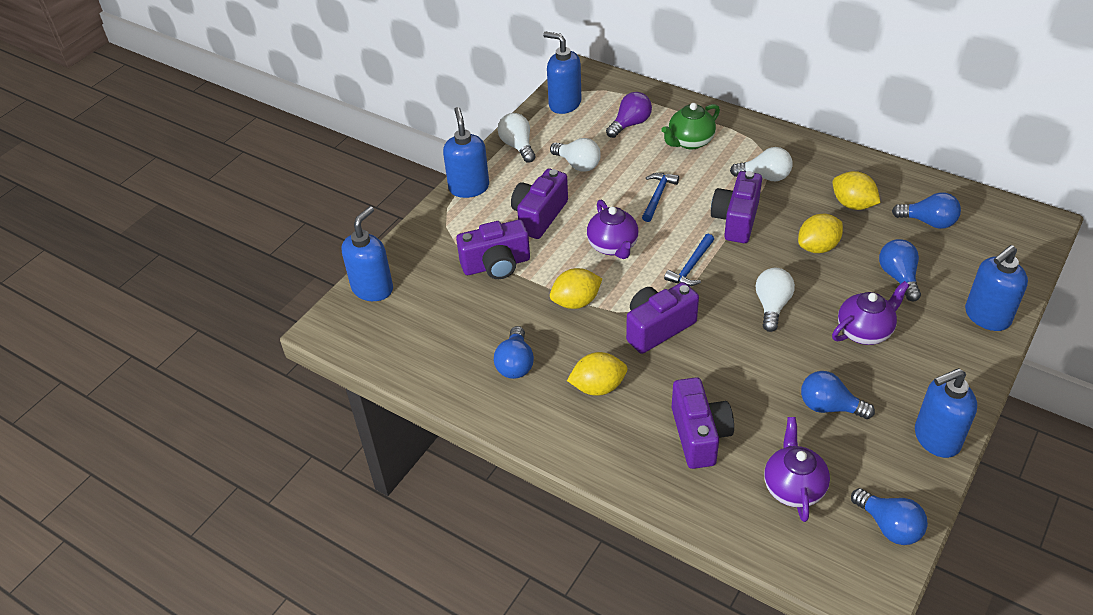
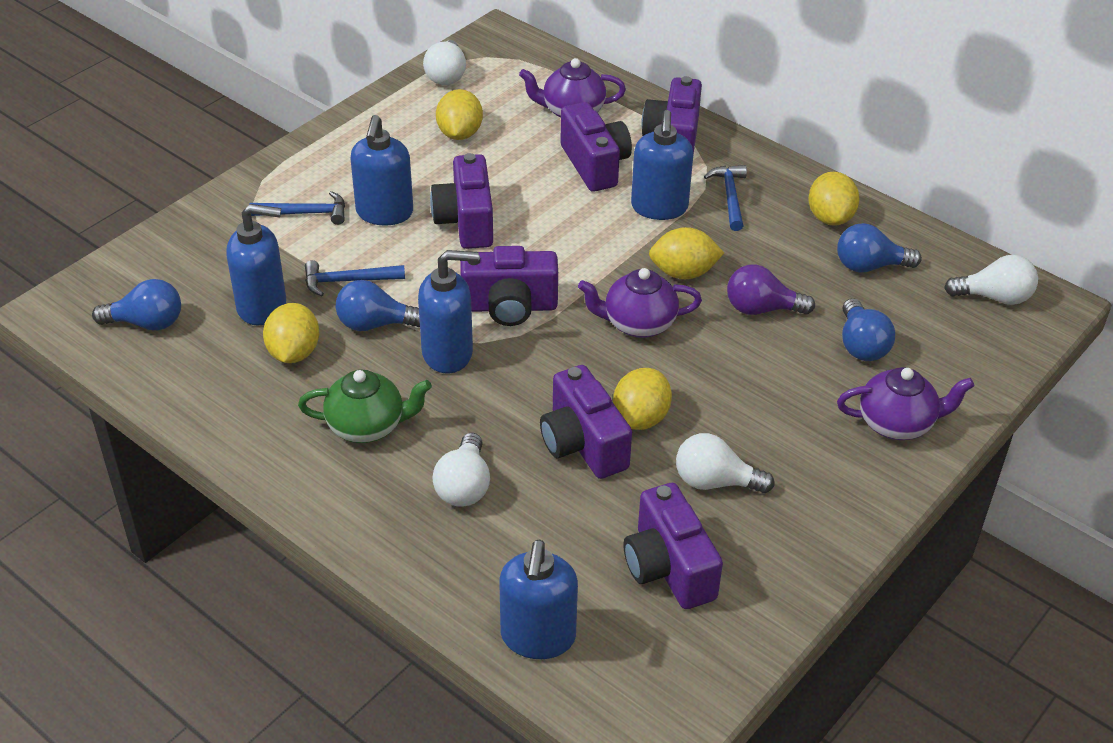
blue hammer: [642,173,679,222] [664,234,714,286] = 2 -> [249,191,345,225] [305,260,405,296] [704,165,747,231] = 3
blue light bulb: [494,326,534,379] [801,371,875,419] [851,488,928,545] [879,239,921,302] [892,192,961,229] = 5 -> [92,279,181,330] [335,280,420,331] [837,223,922,273] [842,298,895,361] = 4
purple camera: [456,219,530,279] [511,169,568,239] [626,282,699,354] [671,377,734,469] [711,171,762,243] = 5 -> [430,153,493,249] [460,246,558,326] [540,365,632,479] [560,102,632,192] [624,483,723,609] [641,76,702,155] = 6
yellow lemon: [550,268,602,309] [567,352,627,396] [798,214,843,253] [833,171,881,210] = 4 -> [263,303,319,363] [436,89,483,140] [613,368,672,430] [649,227,724,279] [808,172,860,226] = 5

